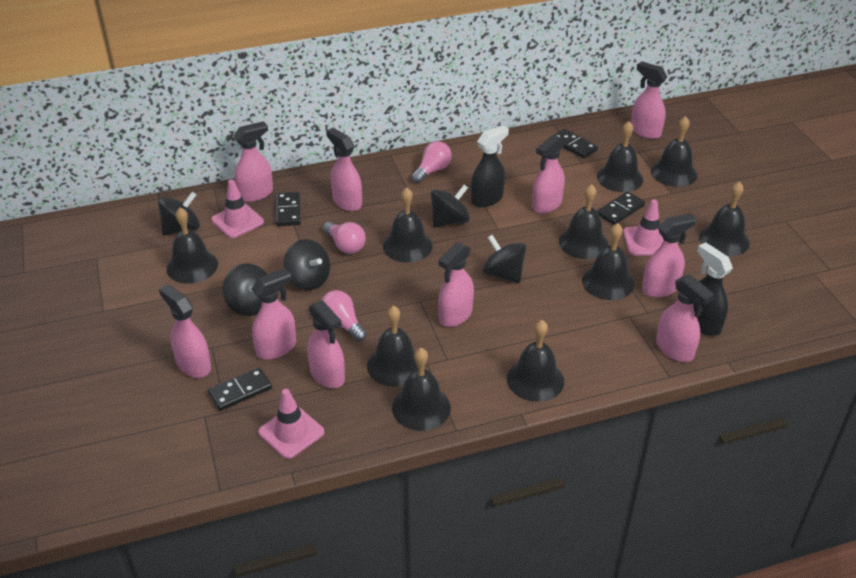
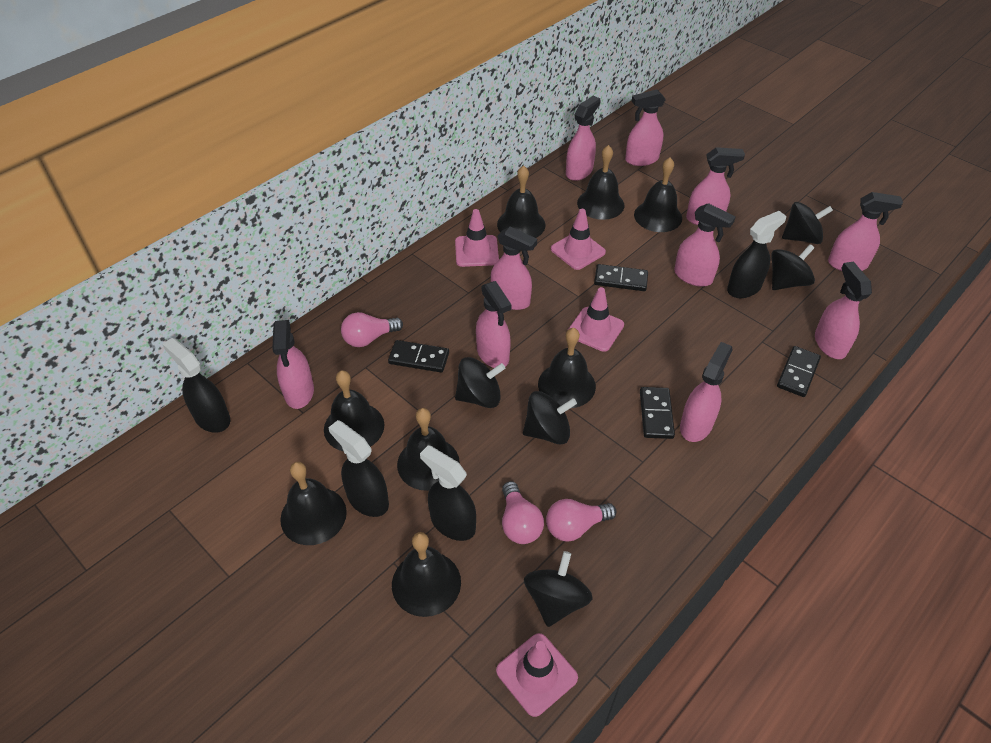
black bell: [166,207,218,284] [367,306,418,387] [383,187,433,263] [392,348,451,431] [507,320,564,402] [559,184,609,259] [582,223,634,300] [597,121,643,192] [651,116,697,187] [699,181,750,256] = 10 -> [280,462,347,545] [324,370,384,451] [392,532,461,617] [397,408,460,491] [497,165,546,238] [538,328,596,408] [577,145,624,220] [634,158,682,232] = 8
black spray bottle: [471,125,509,207] [694,243,733,336] = 2 -> [162,338,230,433] [328,420,389,517] [420,445,476,541] [727,211,786,298] = 4
pink traffic cone: [211,180,264,238] [258,389,324,459] [623,199,664,256] = 3 -> [455,209,499,267] [496,633,578,717] [551,209,606,270] [567,287,624,352] = 4

